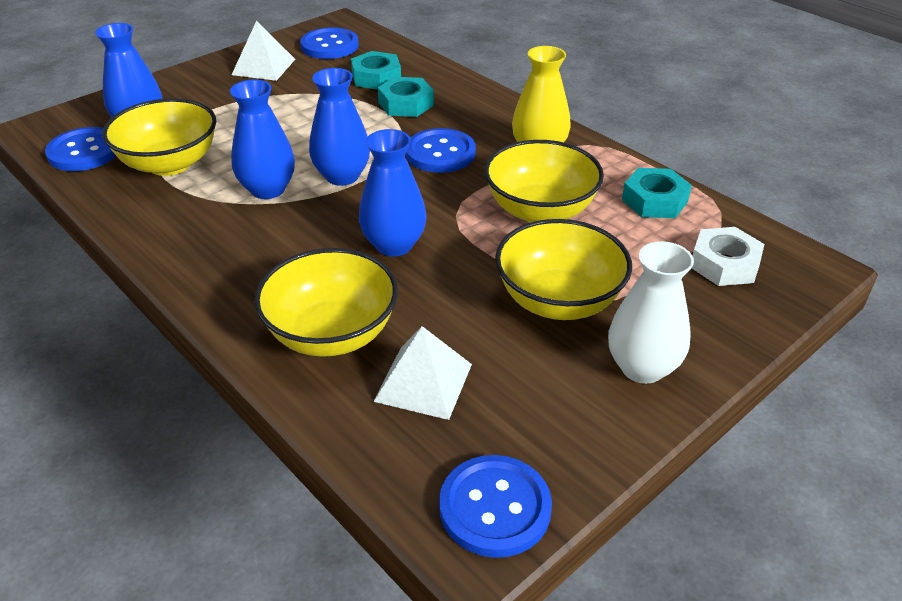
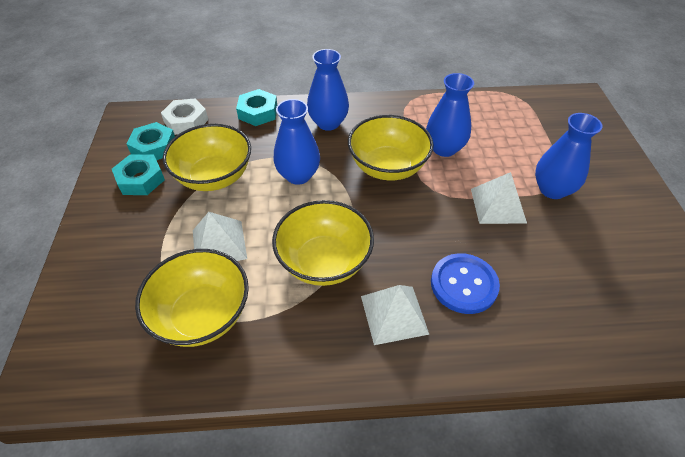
blue button: [45,127,116,171] [300,27,359,59] [406,128,476,173] [439,455,552,558] = 4 -> [431,253,500,314] = 1
white pyramid: [232,20,295,81] [373,326,472,420] = 2 -> [193,212,247,261] [361,285,430,345] [471,172,527,224] = 3
white vase: [608,241,694,384] = 1 -> none = 0
yellow vase: [512,46,571,142] = 1 -> none = 0

